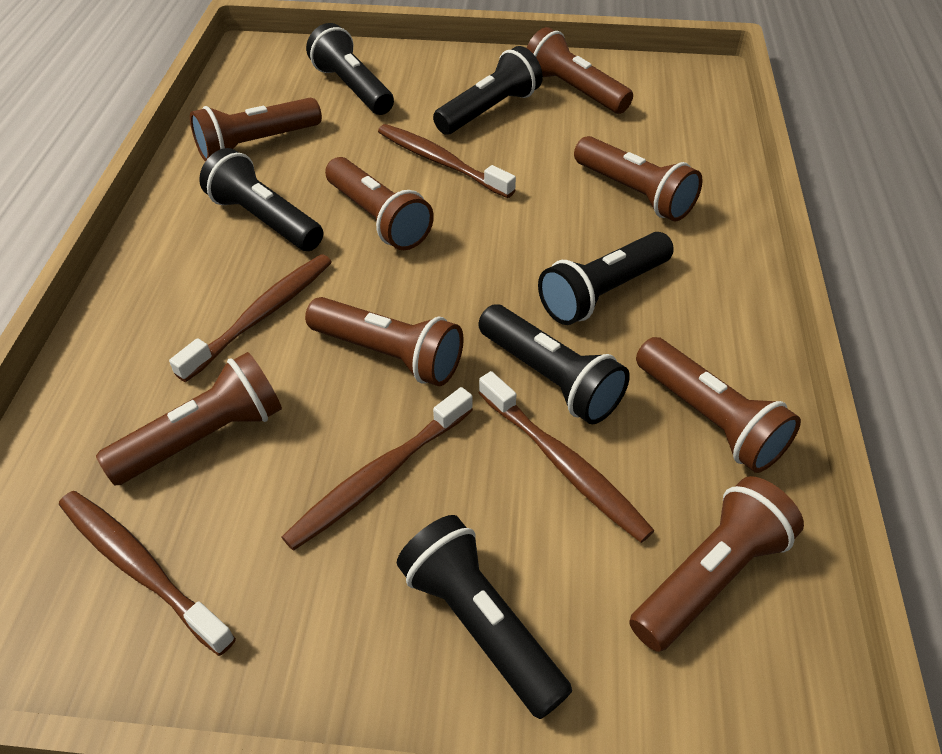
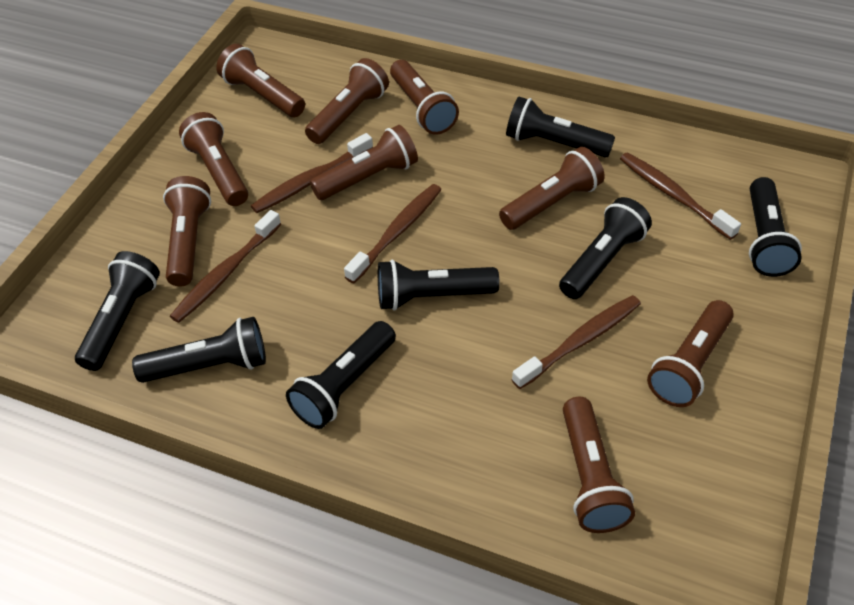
black flashlight: [199,148,323,251] [306,23,394,115] [397,515,572,719] [433,46,543,135] [478,305,630,424] [538,232,674,325] = 6 -> [75,251,160,371] [132,317,266,383] [286,321,396,429] [378,260,500,311] [506,97,615,157] [559,197,652,299] [749,177,802,277] = 7
brown flashlight: [96,352,282,485] [190,97,322,162] [305,297,464,386] [325,157,434,250] [526,27,633,114] [574,136,703,222] [629,476,804,652] [636,337,801,473] = 8 -> [163,176,211,286] [179,112,248,206] [216,44,305,117] [305,58,389,144] [310,125,418,200] [390,60,459,135] [499,147,605,230] [563,397,635,533] [647,300,734,407] = 9

